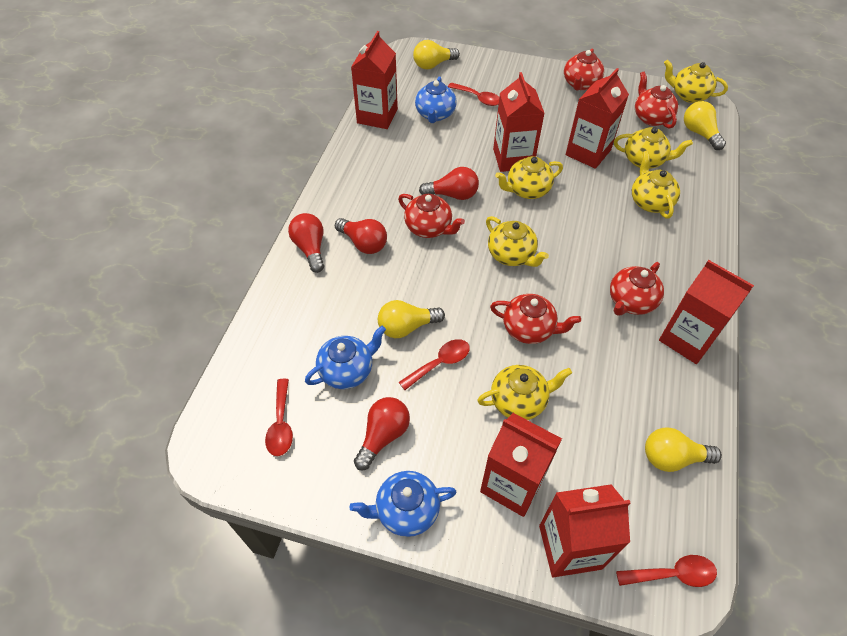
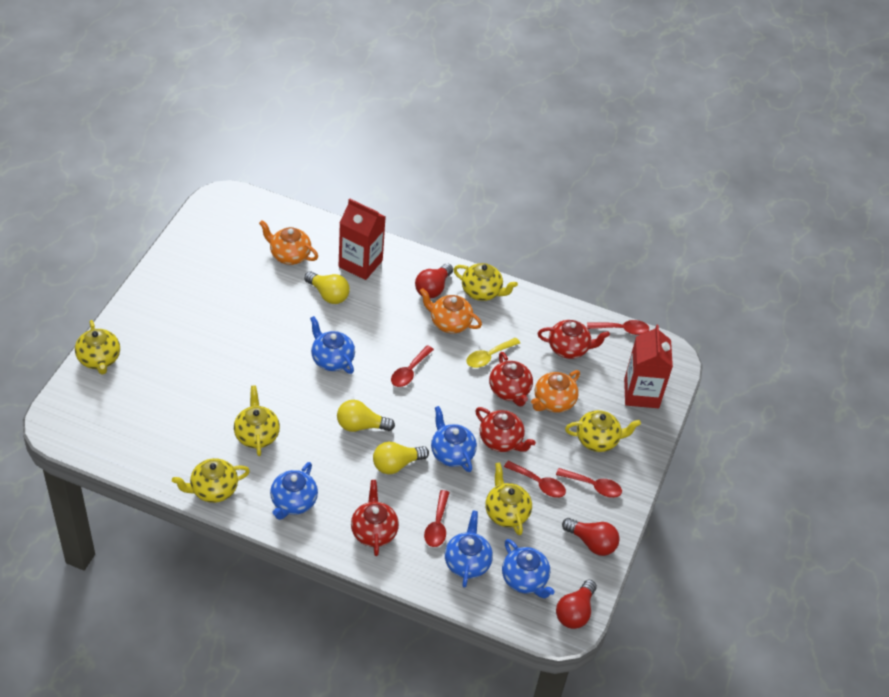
blue teapot: [305,326,386,389] [349,471,457,537] [415,77,456,123] = 3 -> [270,462,318,520] [310,316,355,374] [431,406,477,472] [445,511,493,588] [502,539,555,598] = 5
orange teapot: none = 0 -> [259,220,318,265] [420,288,482,334] [531,370,580,413] = 3
red carton: [351,31,398,129] [480,413,562,517] [493,72,545,172] [539,484,630,577] [566,68,629,169] [659,260,754,364] = 6 -> [339,198,386,280] [624,325,673,408] = 2
red light bulb: [288,213,324,273] [335,218,387,254] [354,397,410,470] [419,167,479,200] = 4 -> [415,264,453,298] [556,580,597,629] [562,518,620,556] = 3
red spoon: [265,379,293,456] [399,339,470,390] [448,82,499,106] [616,555,717,587] = 4 -> [391,345,434,387] [424,490,450,547] [504,460,566,498] [556,468,622,498] [587,320,649,335] = 5
red teapot: [398,194,465,238] [490,294,581,344] [564,49,604,91] [610,262,664,316] [635,72,678,128] = 5 -> [351,480,399,556] [475,407,536,452] [489,352,533,407] [538,320,610,359] = 4
yellow light bulb: [378,300,445,338] [413,40,460,69] [645,427,722,472] [684,101,726,150] = 4 -> [304,271,350,304] [337,400,395,432] [373,442,429,474] = 3
yellow spoon: none = 0 -> [466,338,520,368] = 1

